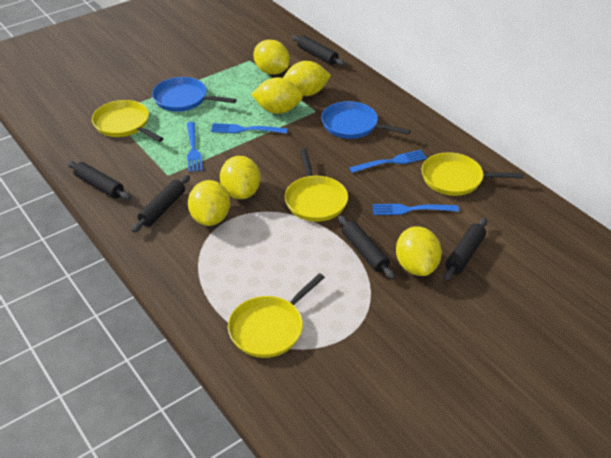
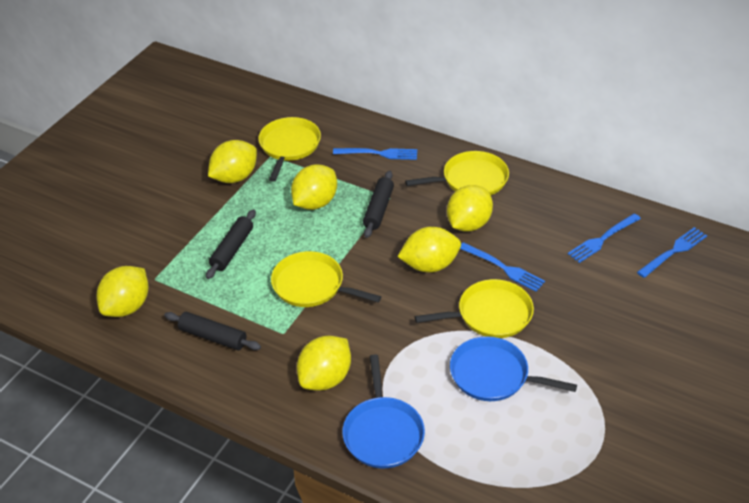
black rolling pin: [67,161,131,200] [131,175,190,233] [292,35,345,66] [338,215,395,280] [444,218,487,281] = 5 -> [164,312,261,350] [206,209,256,279] [363,171,394,238] = 3

